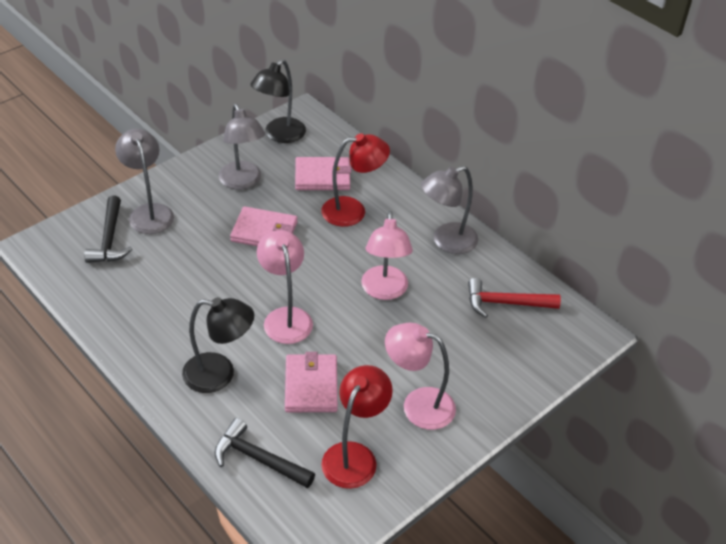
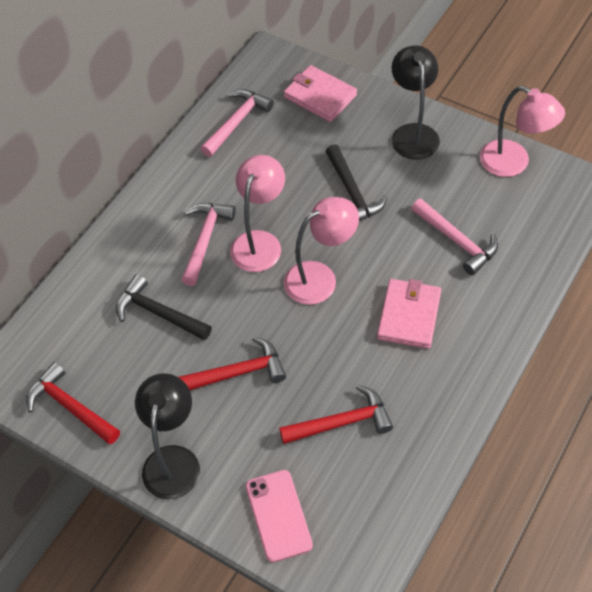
grey lamp: [115,129,174,234] [219,104,265,189] [421,166,478,254] = 3 -> none = 0
pink hammer: none = 0 -> [181,203,236,286] [200,89,274,157] [411,199,498,275] = 3
pink phone: none = 0 -> [246,470,313,562] = 1
pink wallet: [230,206,297,246] [285,352,338,412] [295,157,352,190] = 3 -> [284,65,357,122] [377,279,441,349] = 2
red hammer: [468,278,561,318] = 1 -> [26,362,120,445] [179,337,286,390] [279,385,393,444] = 3
red lamp: [321,133,390,227] [321,365,393,489] = 2 -> none = 0

